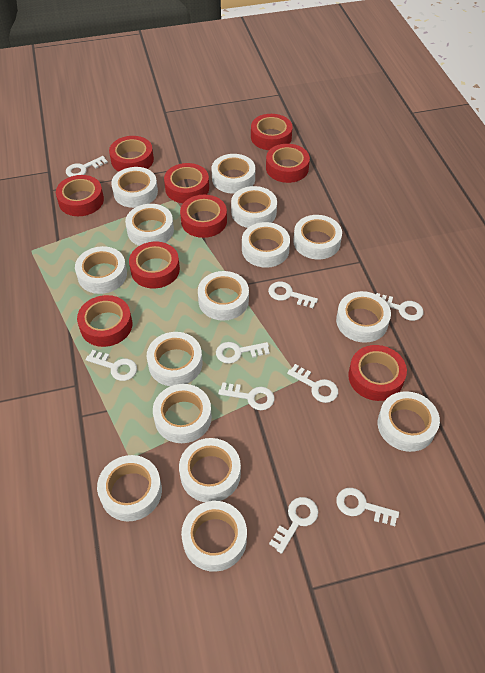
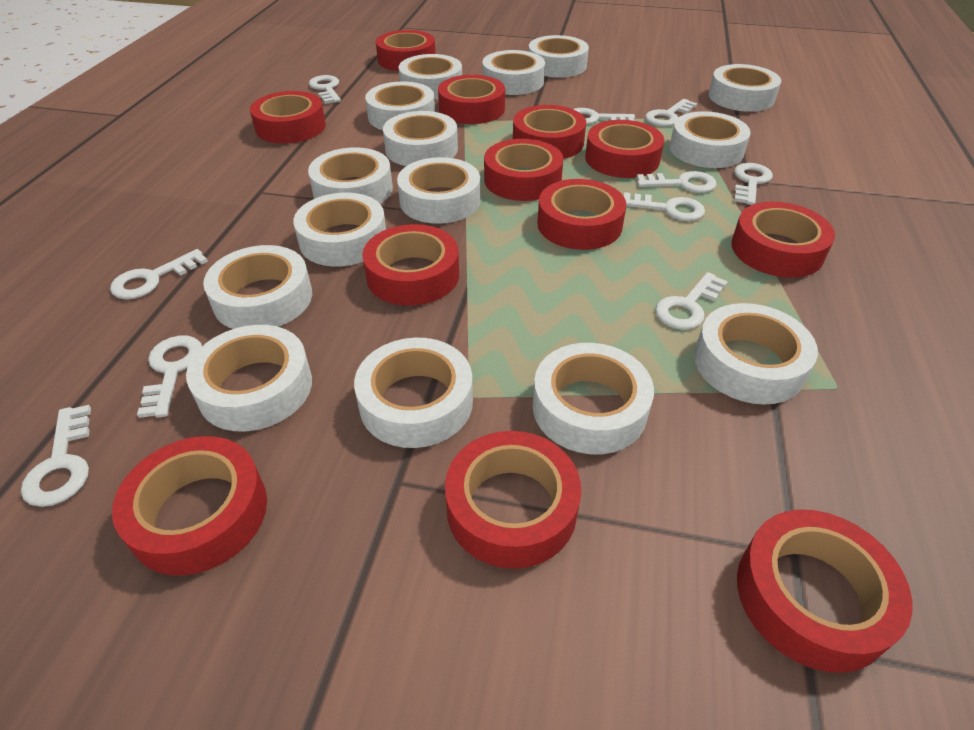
red tape: [56,175,104,216] [77,295,132,347] [109,136,154,172] [129,242,180,288] [164,163,209,203] [180,195,227,238] [251,114,293,150] [266,144,310,183] [348,345,407,401] = 9 -> [112,436,267,576] [250,91,326,144] [362,224,459,306] [376,30,436,71] [438,75,505,124] [445,431,581,569] [484,139,563,201] [513,105,586,159] [537,179,626,250] [585,120,664,178] [731,202,835,278] [737,509,912,673] = 12
white key: [66,156,108,177] [86,350,137,381] [216,342,270,364] [218,382,275,410] [268,282,318,308] [269,497,318,554] [287,364,338,403] [336,488,399,526] [376,293,424,321] = 9 -> [21,405,91,507] [110,249,208,299] [137,336,202,418] [309,75,341,104] [574,108,635,125] [624,192,705,221] [637,171,717,193] [645,99,697,127] [655,272,728,330] [734,163,773,205] = 10

